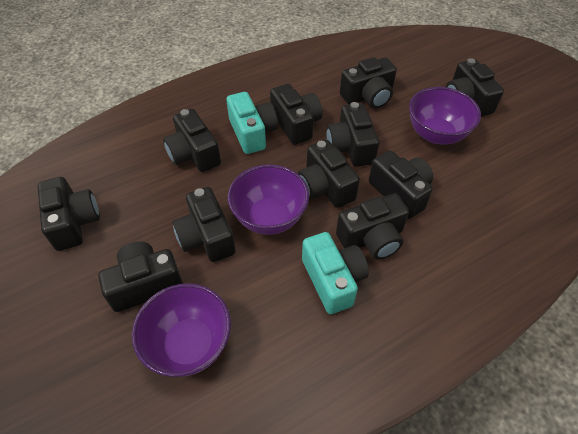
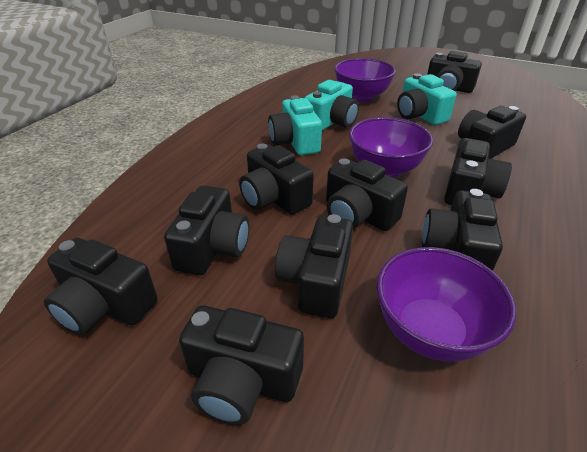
black camera: [38,177,100,251] [98,242,183,312] [163,109,221,172] [172,187,236,262] [270,84,323,145] [297,140,360,208] [326,102,379,167] [336,193,409,260] [340,57,397,108] [369,150,433,219] [446,58,504,117] = 11 -> [44,238,158,335] [164,185,249,275] [179,305,304,425] [239,144,314,215] [275,214,353,318] [326,159,408,231] [422,189,503,271] [427,51,482,93] [444,138,512,205] [458,106,526,159] = 10
turquoise camera: [226,92,278,154] [302,232,369,314] = 2 -> [268,96,322,155] [305,80,359,131] [397,73,456,125] = 3

